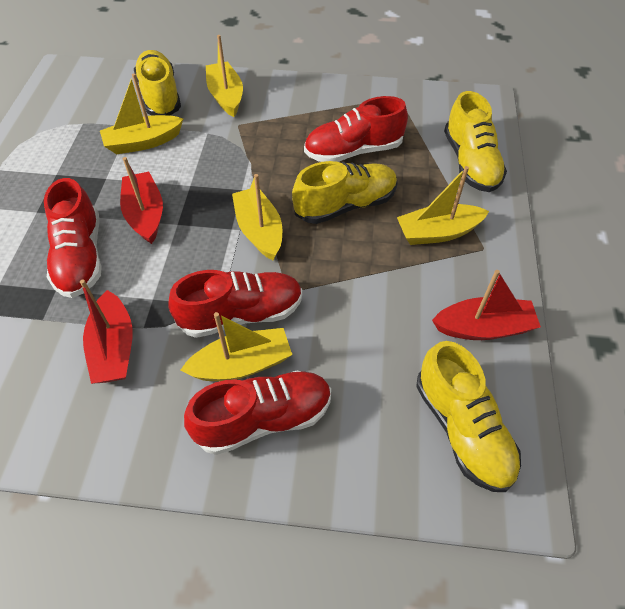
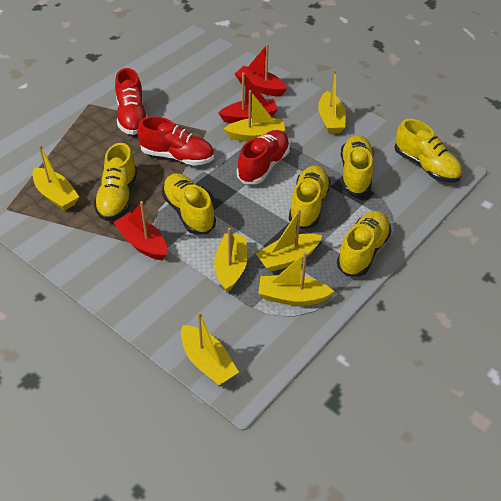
red shoe: [44,178,102,298] [168,270,303,338] [184,371,331,455] [304,96,408,162] = 4 -> [115,68,148,135] [137,116,214,166] [237,130,290,184] = 3
yellow boat: [100,73,183,154] [180,312,292,381] [206,35,243,117] [232,174,282,260] [397,166,489,245] = 5 -> [32,145,79,211] [181,312,239,386] [214,228,247,292] [224,90,285,142] [256,209,322,272] [258,252,334,306] [318,70,346,134] = 7
yellow shoe: [134,50,181,116] [292,161,398,224] [416,341,521,492] [444,91,507,192] = 4 -> [94,143,137,221] [162,173,216,234] [289,165,331,229] [337,211,391,276] [341,135,373,196] [394,119,462,183] = 6

